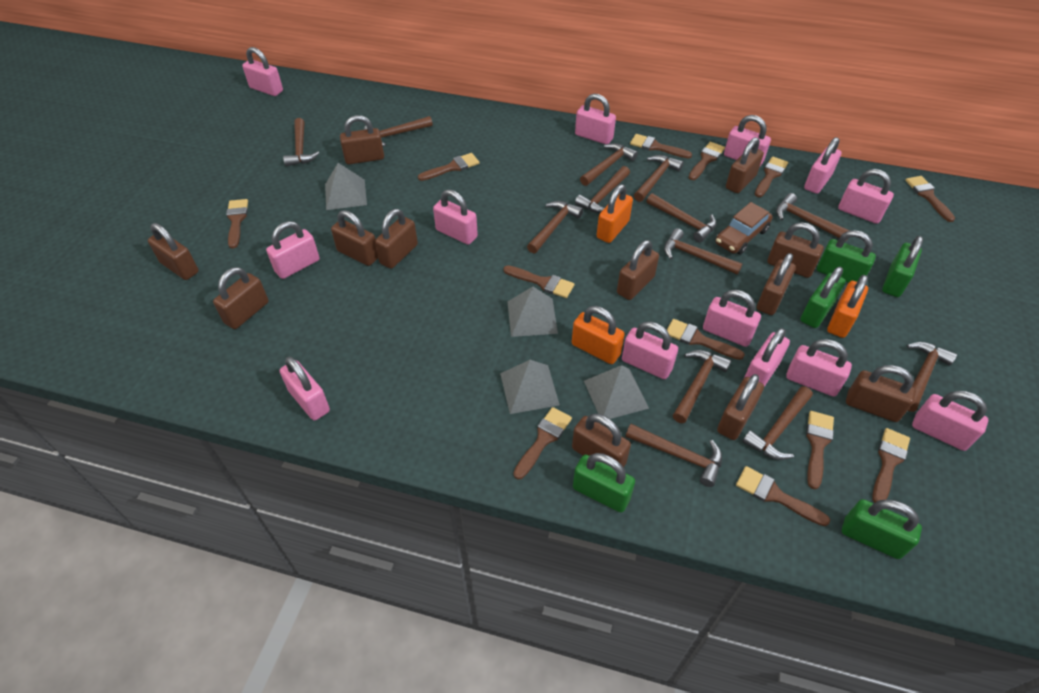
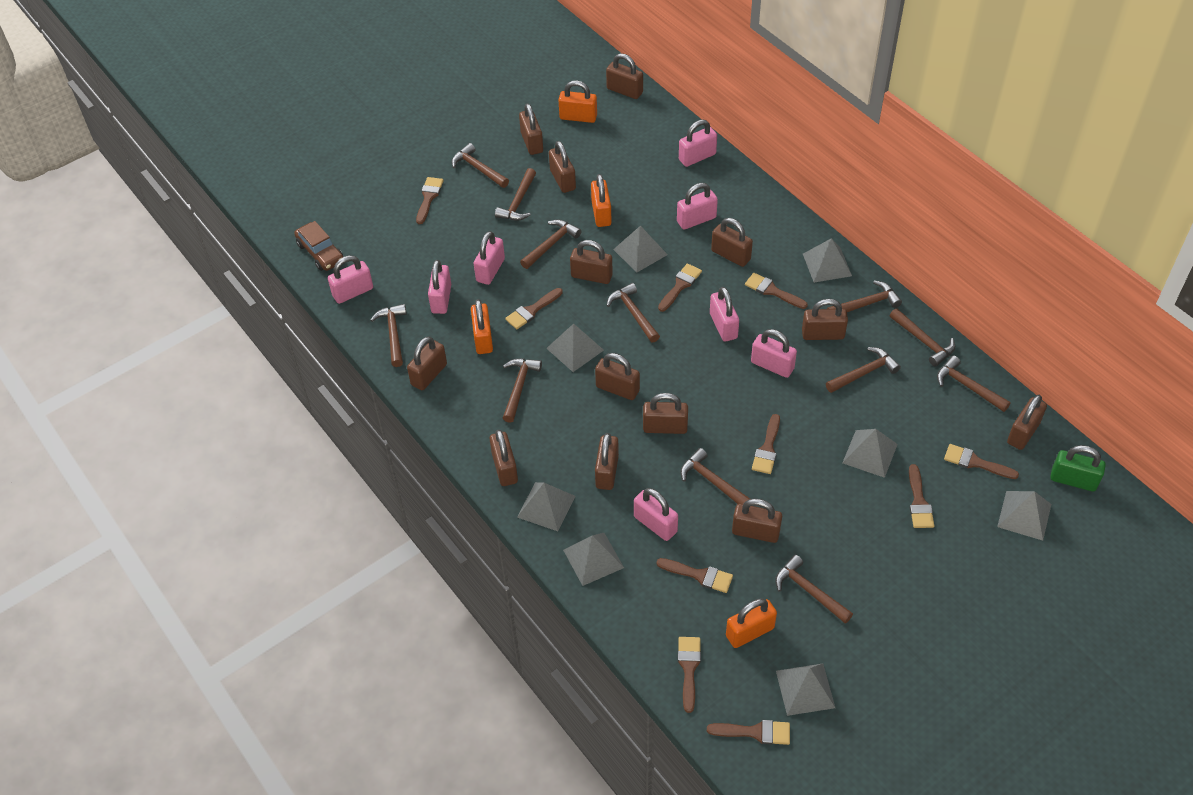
brown brush: [226,199,248,249] [418,153,479,181] [503,265,575,298] [513,407,572,479] [630,134,692,158] [667,319,745,360] [689,142,725,180] [736,466,831,526] [755,157,788,197] [806,411,834,489] [872,428,910,503] [905,176,955,222] = 12 -> [416,177,443,224] [505,288,563,329] [657,558,733,593] [658,263,702,312] [678,637,701,713] [707,720,790,745] [745,273,808,309] [752,414,780,474] [909,464,934,528] [944,444,1019,479] = 10
brown hammer: [283,118,319,166] [364,116,433,146] [527,201,583,254] [575,166,630,213] [580,143,638,186] [625,424,722,487] [634,155,683,202] [647,193,717,243] [664,228,743,275] [673,350,731,423] [742,386,813,460] [776,193,850,241] [907,342,957,412] = 13 -> [371,304,407,367] [452,143,509,188] [495,168,536,221] [503,358,542,423] [520,219,581,269] [606,283,660,343] [681,448,750,504] [775,555,853,624] [826,347,901,393] [827,280,902,312] [889,308,955,367] [937,355,1011,412] = 12
brown padlock: [148,223,199,280] [213,267,268,329] [331,210,378,266] [340,115,384,164] [375,209,418,269] [572,414,631,467] [617,240,659,300] [717,374,764,440] [726,137,764,193] [757,253,796,315] [767,222,824,278] [846,365,916,422] = 12 -> [407,336,447,390] [489,429,518,486] [519,103,543,155] [549,141,576,193] [570,240,613,284] [595,353,640,400] [595,433,619,490] [606,53,643,99] [643,393,688,434] [711,218,753,267] [732,499,782,543] [802,299,848,340] [1007,395,1047,450] = 13
green padlock: [573,453,635,512] [801,267,846,328] [817,230,876,283] [842,499,922,559] [882,236,923,297] = 5 -> [1050,445,1106,492] = 1
grey pyramid: [325,163,367,210] [500,360,560,414] [508,287,558,337] [584,365,649,419] = 4 -> [517,482,576,531] [546,324,604,372] [563,533,624,586] [613,226,668,272] [776,664,835,716] [803,238,852,283] [843,429,898,478] [997,491,1051,541] = 8
orange padlock: [572,306,625,364] [597,184,633,243] [827,275,868,338] = 3 -> [471,299,493,354] [558,80,597,123] [591,174,612,227] [726,598,777,648] = 4
pink padlock: [242,47,283,96] [266,221,320,279] [280,357,330,420] [433,189,478,245] [575,94,616,144] [622,322,678,379] [703,290,761,347] [724,115,771,166] [744,328,790,387] [786,339,852,397] [804,137,842,194] [838,169,894,224] [912,391,988,451] = 13 -> [328,255,373,304] [428,260,451,314] [474,231,505,285] [634,488,678,541] [677,183,718,230] [679,120,717,167] [710,287,739,342] [751,329,797,378] = 8

